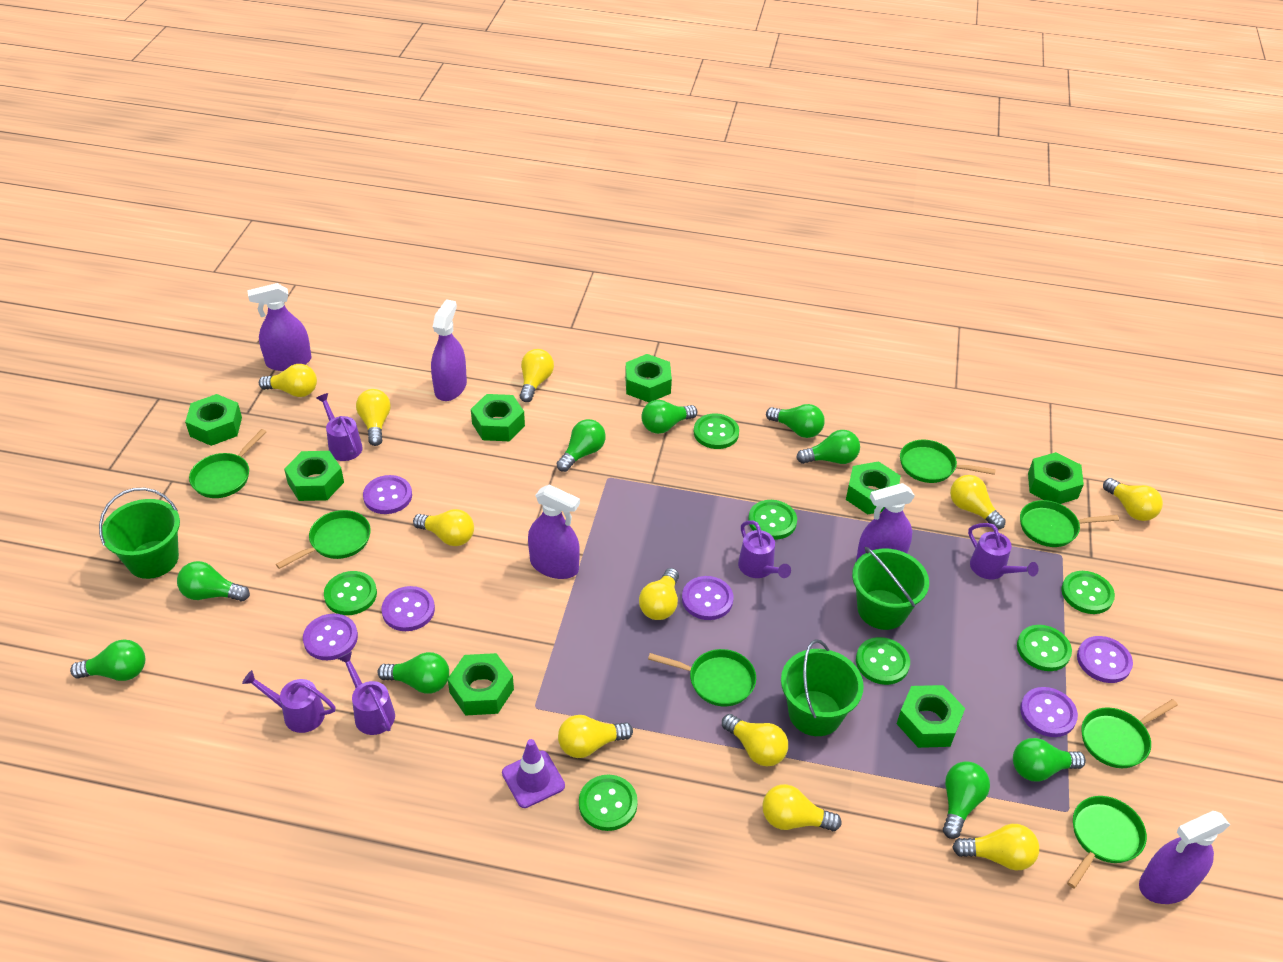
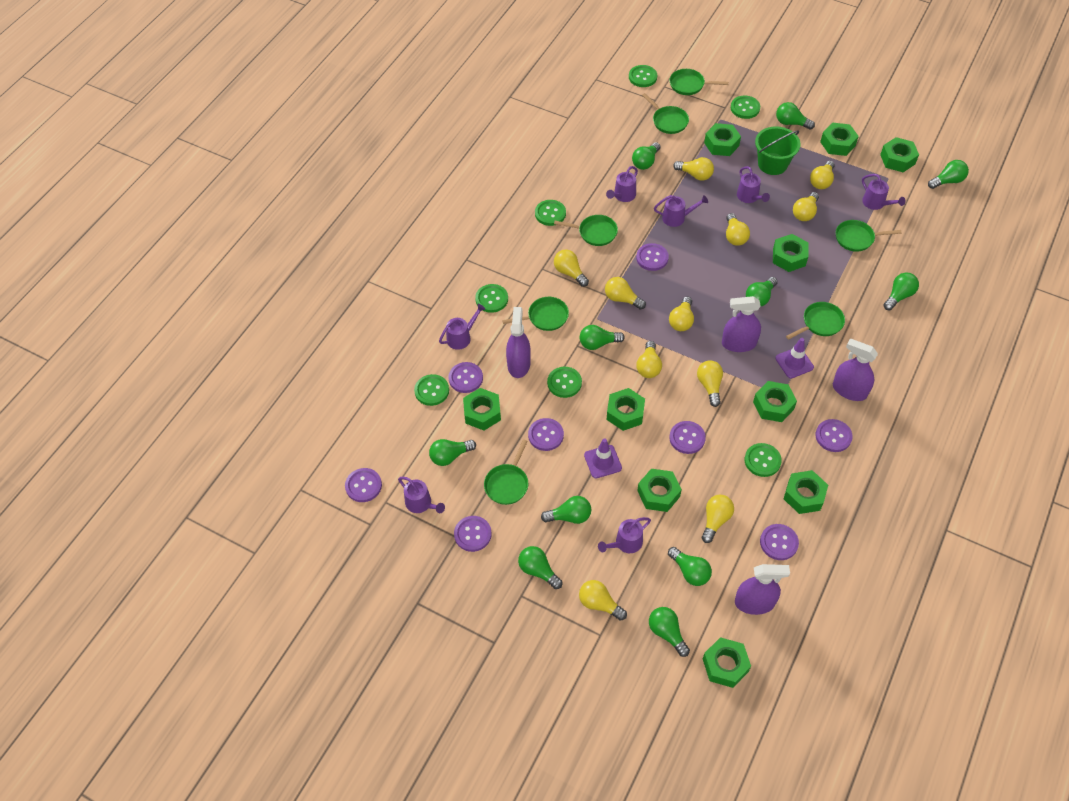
green bucket: [99,488,180,579] [781,639,864,736] [852,547,929,630] = 3 -> [755,126,801,175] = 1
green light bulb: [70,639,145,681] [177,561,250,601] [378,652,449,694] [557,419,606,472] [641,400,697,434] [766,404,825,438] [797,430,860,464] [943,761,990,839] [1013,738,1086,782] = 9 -> [429,439,476,466] [518,546,563,589] [541,496,591,524] [580,325,625,350] [632,142,660,170] [649,607,690,657] [668,547,712,586] [746,277,778,306] [776,102,815,130] [883,272,919,310] [928,160,969,189] = 11
green nut: [185,394,242,446] [284,451,344,501] [448,653,514,716] [471,394,525,441] [625,354,672,402] [846,461,901,515] [897,685,965,748] [1028,452,1084,504] = 8 -> [463,388,501,431] [607,388,645,431] [637,469,682,512] [703,637,751,688] [704,123,741,156] [753,381,797,422] [773,234,808,272] [784,470,828,514] [820,123,859,156] [880,137,919,172] = 10
purple button: [303,614,358,660] [363,475,412,514] [382,586,435,631] [682,576,733,620] [1020,687,1078,737] [1077,636,1133,683] = 6 -> [345,468,382,502] [449,362,483,393] [454,516,492,552] [528,418,564,451] [636,243,669,271] [669,421,706,454] [760,524,799,560] [815,419,853,452] = 8
purple spray bottle: [247,283,312,371] [431,299,467,401] [528,484,580,579] [856,483,915,561] [1139,811,1230,904] = 5 -> [506,307,531,378] [722,296,761,352] [735,564,790,615] [833,339,878,401] = 4
purple traffic cone: [502,739,565,808] = 1 -> [584,438,622,478] [775,338,814,378] = 2
purple watering can: [242,670,336,733] [316,393,363,461] [337,651,395,735] [738,520,791,578] [968,523,1039,580] = 5 -> [398,477,445,513] [439,304,485,350] [598,517,651,553] [606,166,638,202] [654,195,708,227] [737,166,770,203] [862,174,905,210] = 7

